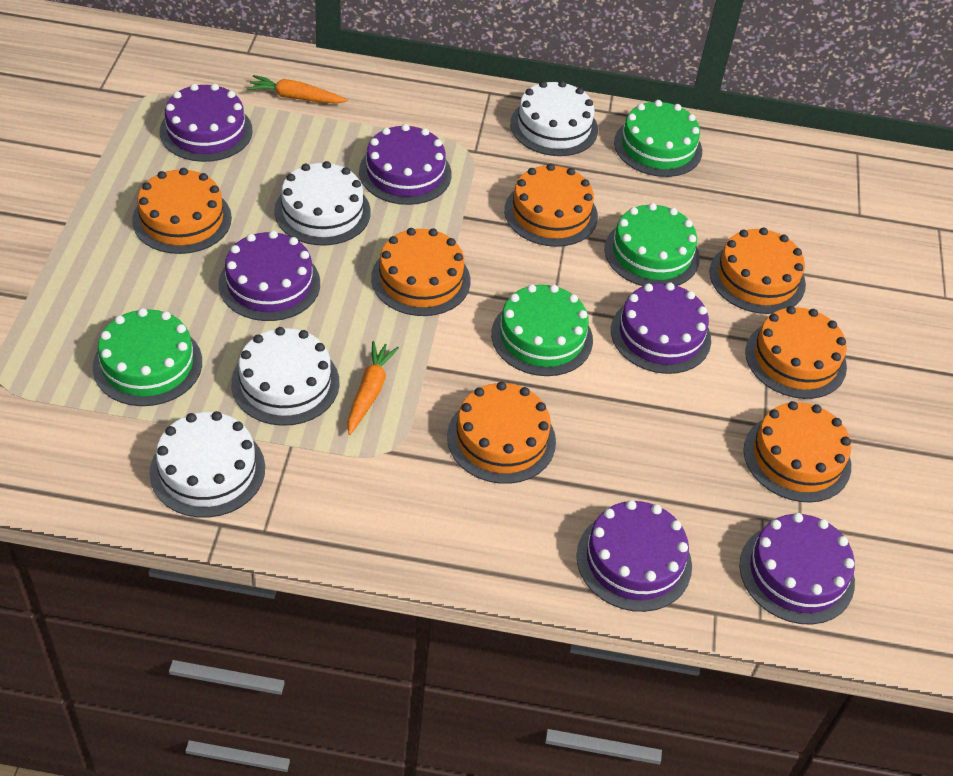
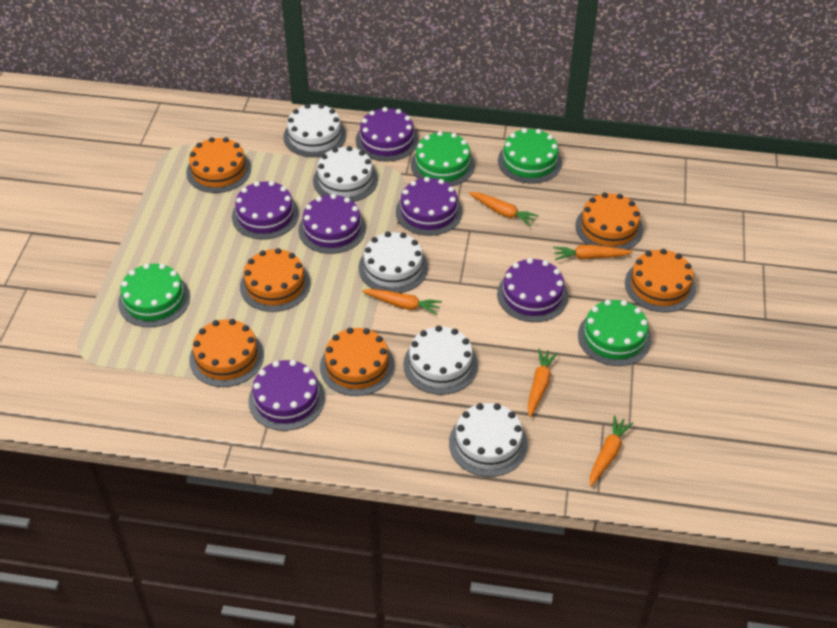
orange cake: [132,168,232,254] [371,228,470,316] [447,382,556,484] [504,164,598,247] [709,228,806,314] [743,401,851,503] [745,306,847,399] = 7 -> [186,137,251,193] [189,319,264,387] [240,248,311,312] [320,328,395,396] [575,192,643,250] [625,249,696,312] = 6
orange carrot: [247,75,348,104] [347,341,399,435] = 2 -> [362,289,442,315] [469,192,539,227] [528,348,558,417] [553,245,633,260] [590,415,634,486] = 5
white cake: [149,411,265,518] [231,327,340,426] [274,161,371,245] [510,81,598,156] = 4 -> [283,104,346,157] [313,146,378,202] [359,232,428,293] [403,326,478,395] [449,403,528,477] = 5

